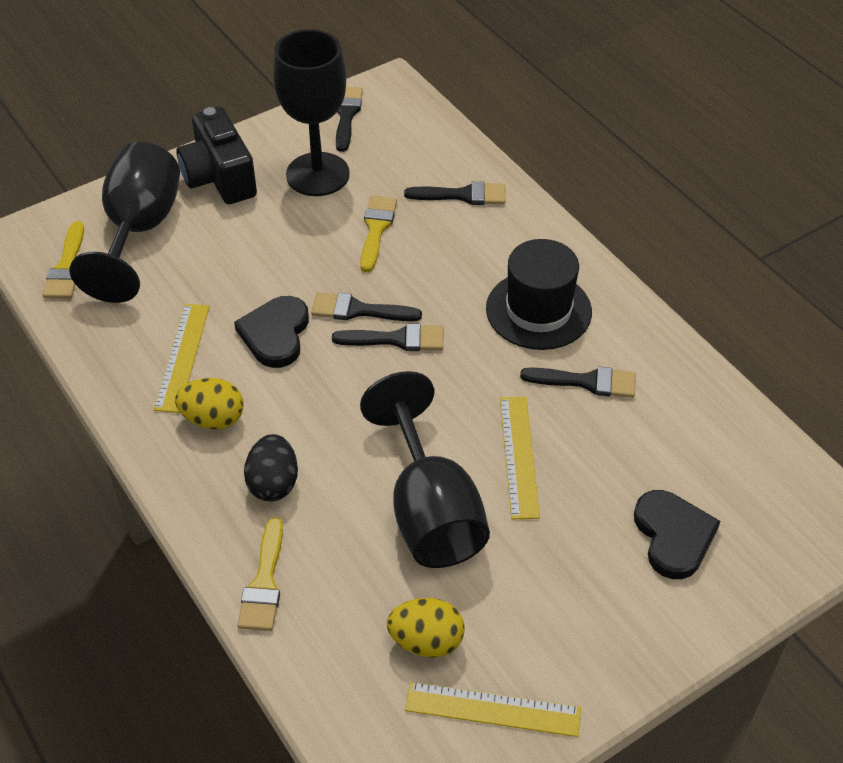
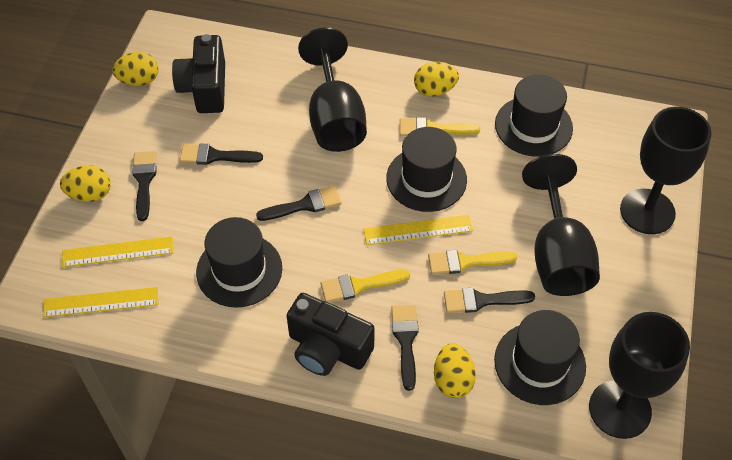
black camera: [176,107,257,204] = 1 -> [172,34,225,113] [287,293,375,376] = 2
black egg: [244,434,298,501] = 1 -> none = 0
black goblet: [70,142,180,303] [273,29,350,196] [360,371,490,568] = 3 -> [298,27,367,152] [522,154,600,296] [589,312,690,439] [620,107,712,234] = 4
black hat: [486,239,592,350] = 1 -> [196,217,282,308] [386,127,467,212] [494,310,586,405] [495,74,573,157] = 4
black heart: [234,296,309,368] [634,490,720,579] = 2 -> none = 0
yellow egg: [175,378,244,430] [387,598,464,658] = 2 -> [60,165,111,202] [112,52,159,86] [414,62,459,97] [434,343,476,398] = 4

